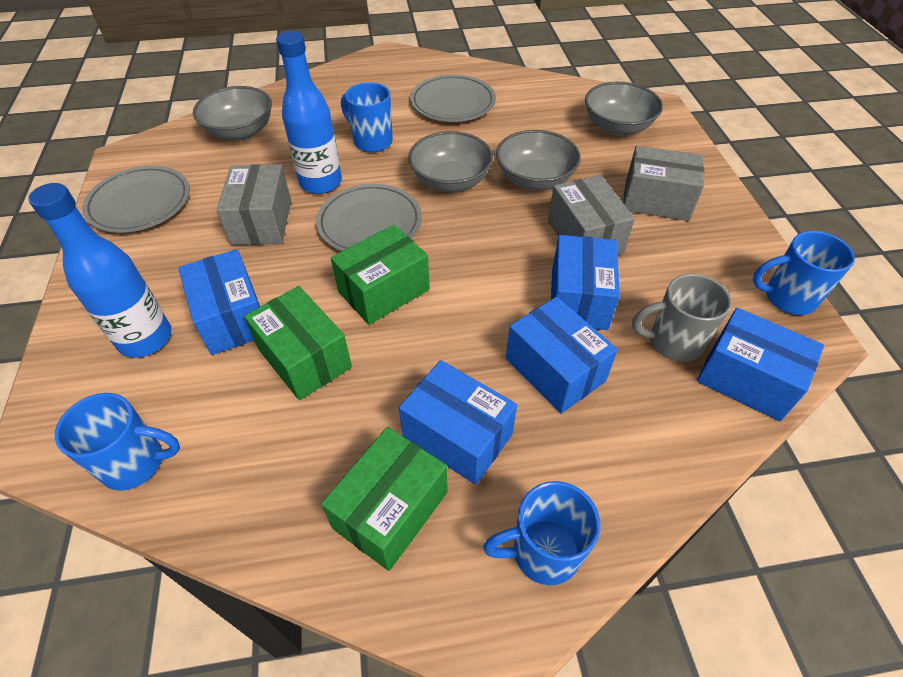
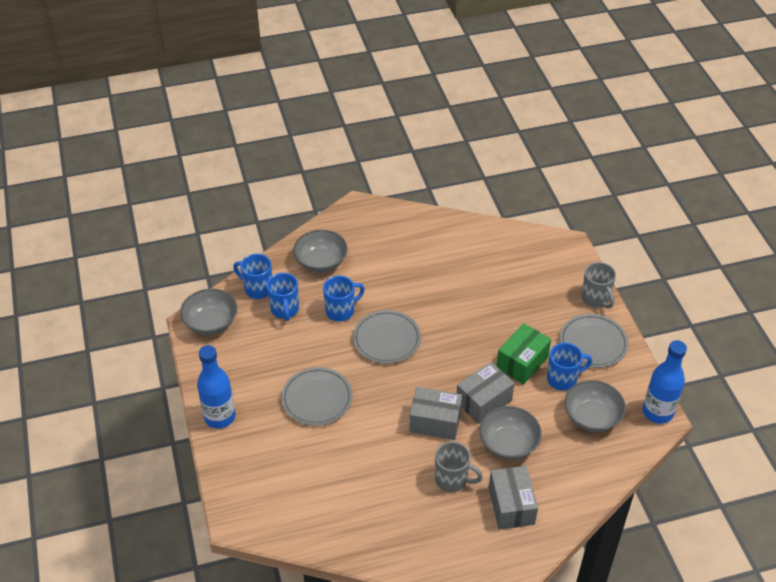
blue box: [178,249,260,355] [399,360,517,485] [506,297,618,413] [551,235,620,330] [697,308,824,421] = 5 -> none = 0
green box: [244,286,352,400] [321,427,448,571] [331,225,430,325] = 3 -> [497,323,551,384] = 1
grey mug: [632,274,732,362] = 1 -> [435,441,483,492] [581,262,616,309] = 2

